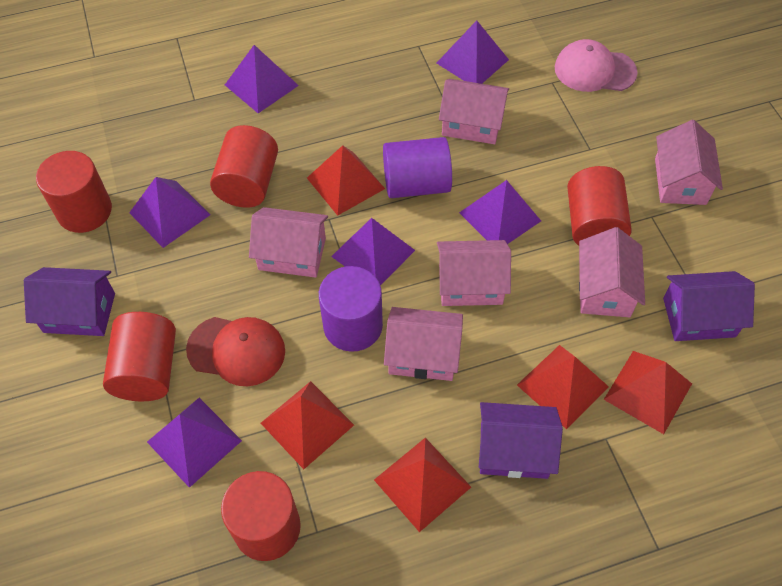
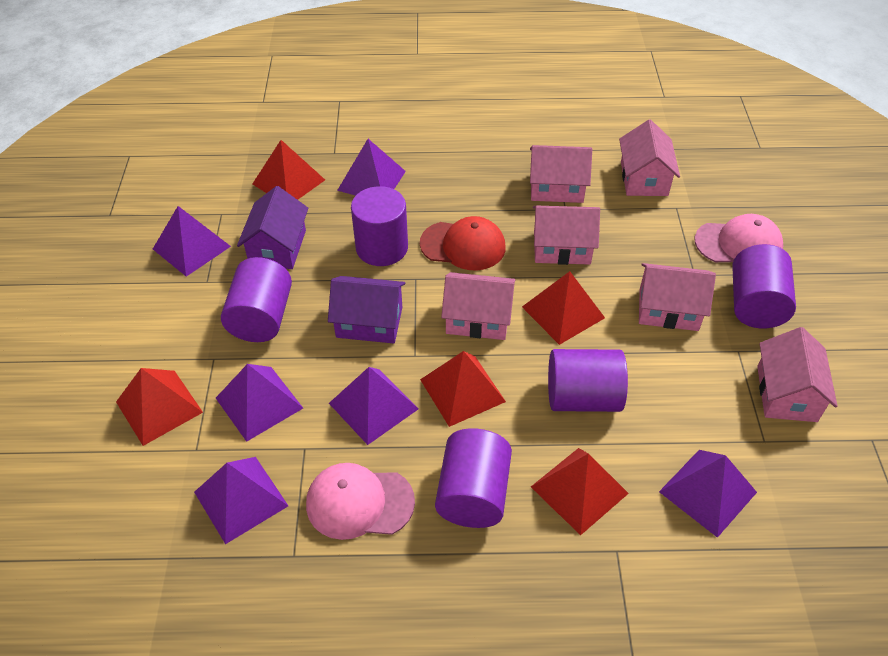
pink cap: [554,39,638,92] = 1 -> [306,463,415,540] [695,214,784,262] = 2
purple cylinder: [319,266,383,352] [383,137,452,198] = 2 -> [221,257,292,342] [351,186,408,266] [435,428,512,528] [548,349,628,412] [732,244,796,328] = 5
purple house: [24,267,115,336] [479,402,563,479] [663,271,755,341] = 3 -> [237,186,308,269] [328,276,406,343] = 2
red cylinder: [36,151,112,233] [103,312,176,401] [210,125,278,208] [221,471,301,561] [567,166,631,246] = 5 -> none = 0

